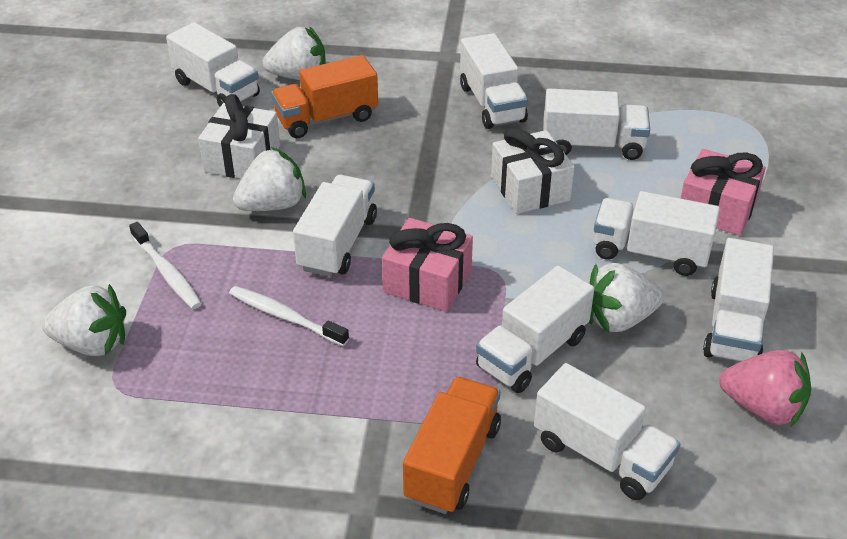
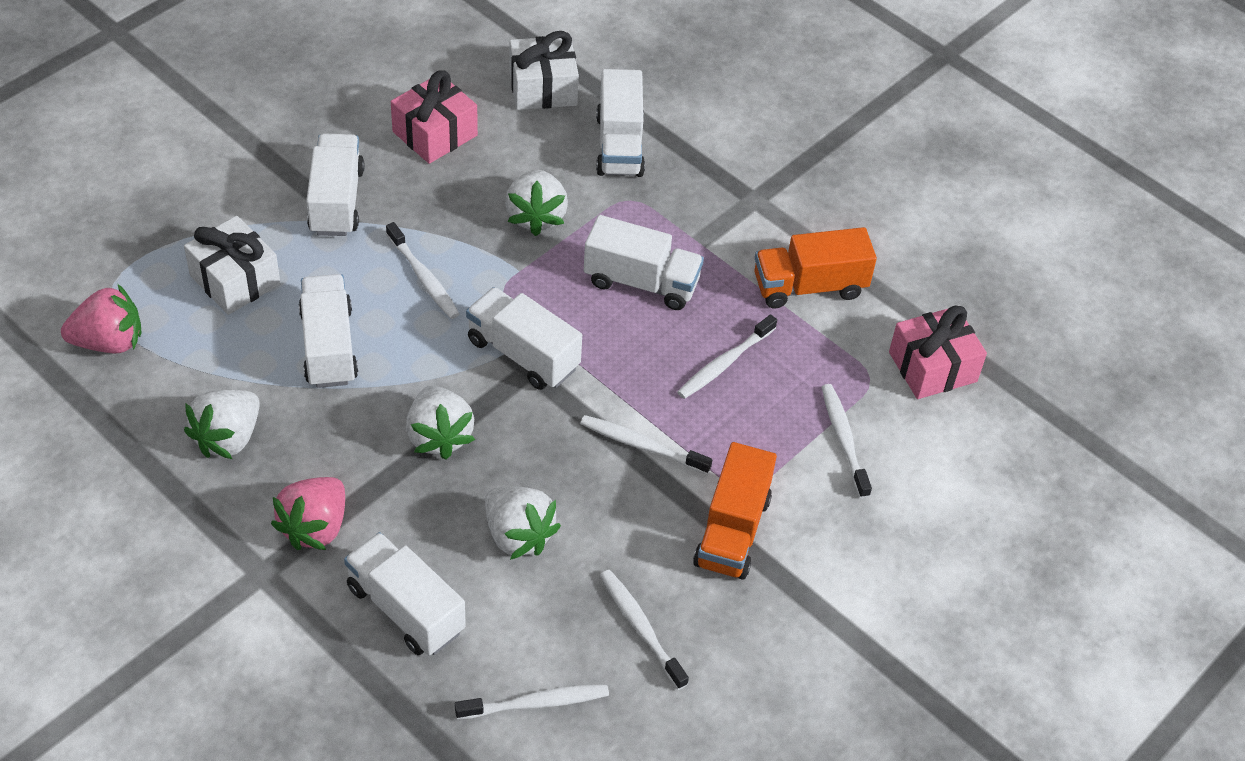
pink strawberry: [719,350,811,428] = 1 -> [61,284,141,353] [271,477,345,550] = 2
white toothbrush: [129,222,202,309] [229,286,349,346] = 2 -> [386,222,459,319] [455,684,609,720] [580,415,712,474] [600,570,689,690] [677,314,777,399] [822,384,872,498] = 6
white truck: [166,22,260,107] [293,175,377,277] [460,33,528,129] [476,265,594,393] [534,363,680,500] [543,89,650,160] [594,191,720,276] [703,238,774,362] = 8 -> [299,274,358,388] [306,134,364,236] [344,532,466,655] [466,287,582,390] [584,215,704,310] [596,69,645,177] = 6

